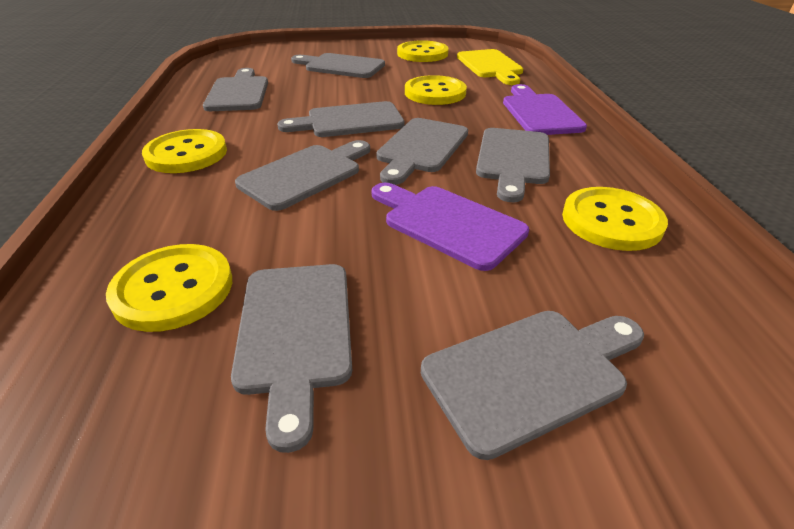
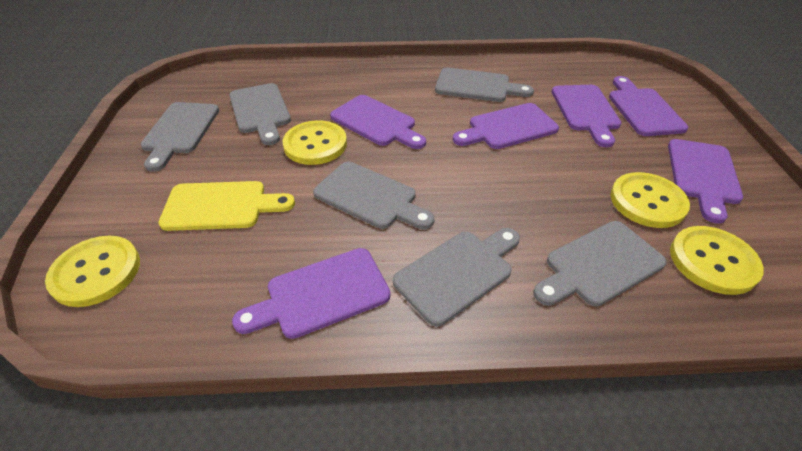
grey cutting board: [203,68,268,111] [231,264,352,453] [235,140,370,211] [277,101,404,137] [291,53,385,78] [376,118,468,185] [421,311,644,460] [476,128,550,202] = 8 -> [141,102,219,172] [229,83,291,145] [313,162,435,229] [393,228,520,327] [435,68,534,102] [533,221,667,306] = 6
purple cutting board: [372,183,529,271] [503,84,587,135] = 2 -> [232,248,391,339] [330,95,426,149] [453,103,559,149] [552,85,621,147] [609,76,688,136] [668,139,743,224] = 6
yellow button: [106,244,232,332] [142,129,227,173] [397,40,449,62] [405,75,467,105] [562,187,668,251] = 5 -> [45,236,140,307] [283,120,347,165] [610,172,690,228] [670,226,764,295] = 4

